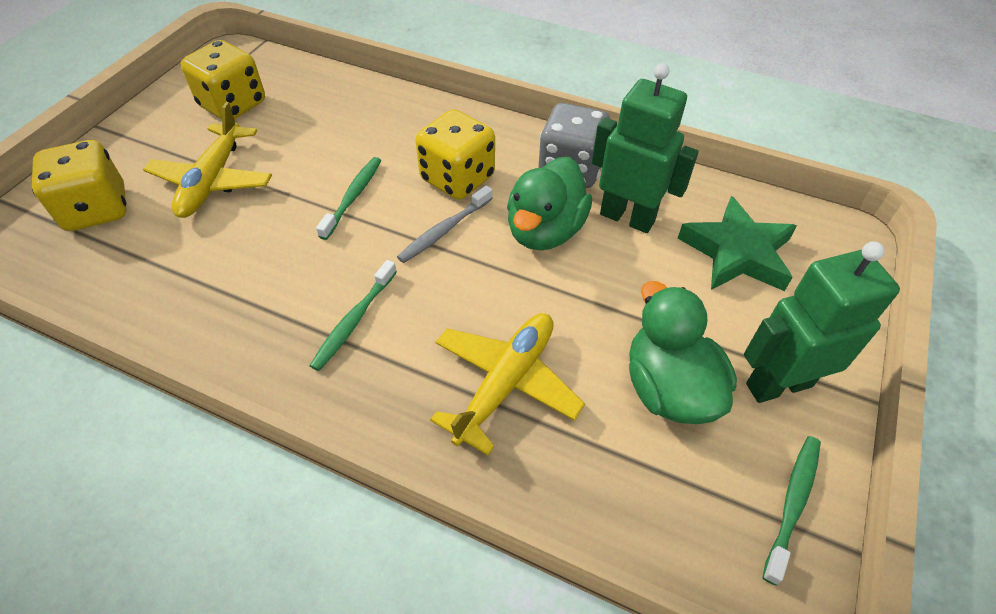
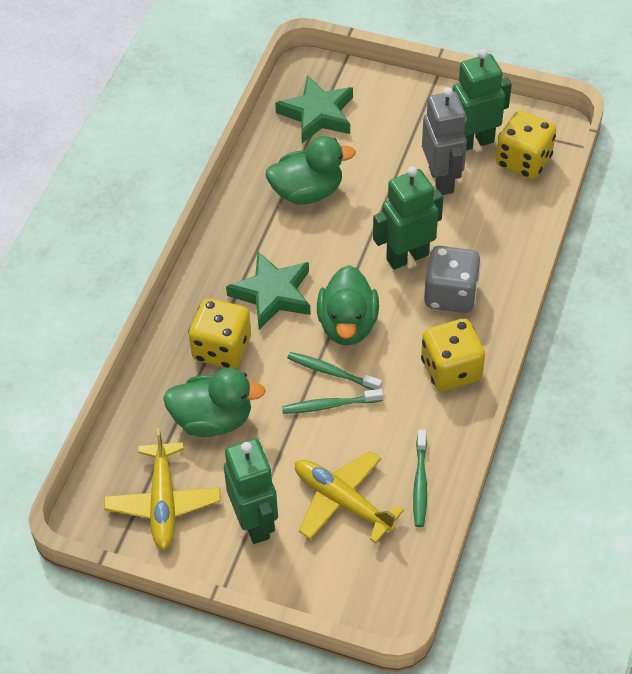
green duck: [507,157,592,250] [629,281,737,424] = 2 -> [163,368,266,437] [265,136,356,205] [317,265,379,346] = 3
green robot: [592,63,698,233] [744,242,900,403] = 2 -> [224,439,278,544] [373,166,443,270] [453,49,512,151] = 3
green star: [678,196,797,291] = 1 -> [226,252,311,330] [275,75,353,143] = 2
grey robot: none = 0 -> [422,87,467,195] = 1
grey toothbrush: [397,185,493,263] = 1 -> none = 0

